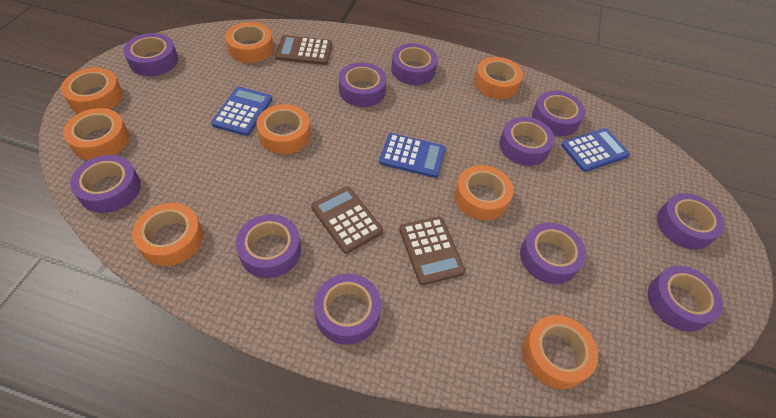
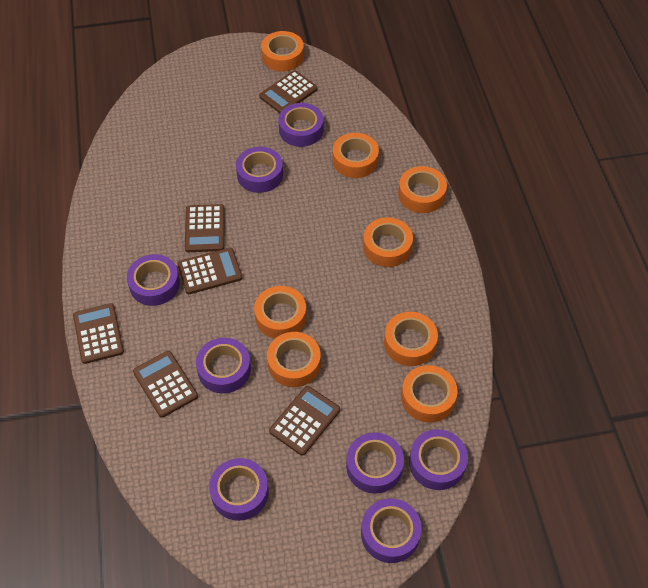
blue calculator: [211,87,272,136] [379,133,445,178] [561,128,630,172] = 3 -> none = 0
brown calculator: [275,35,332,65] [311,186,383,254] [399,217,465,285] = 3 -> [73,303,124,364] [133,351,198,418] [177,248,242,294] [185,204,225,252] [259,70,318,113] [269,386,340,456] = 6
purple tape: [70,155,141,213] [123,33,178,76] [236,214,301,278] [314,274,381,345] [339,63,387,107] [391,43,438,85] [499,117,555,166] [520,222,586,284] [532,91,585,136] [648,266,723,332] [657,193,725,250] = 11 -> [127,254,180,306] [196,338,251,393] [209,458,269,521] [236,147,283,193] [278,103,323,147] [346,432,404,494] [361,498,422,563] [409,429,468,490] = 8

